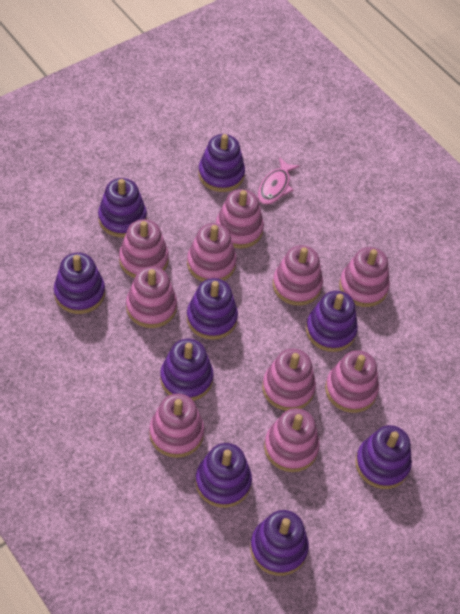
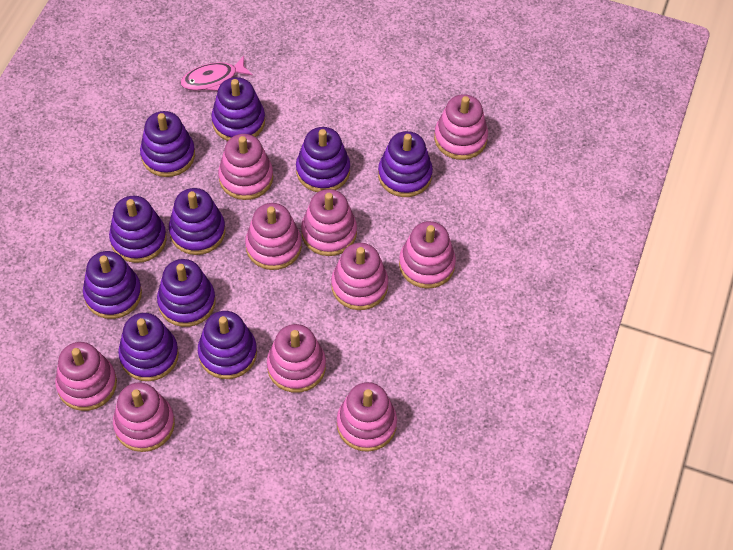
purple stacking toy: [54,252,105,314] [98,178,147,237] [160,339,214,401] [187,278,238,340] [195,443,252,508] [198,134,245,192] [250,510,309,576] [306,291,358,352] [355,425,412,489] = 9 -> [83,251,142,319] [109,196,167,263] [118,313,179,381] [140,111,195,177] [157,259,216,327] [169,188,225,255] [198,311,257,379] [211,77,265,141] [296,127,350,192] [378,131,433,197] = 10

